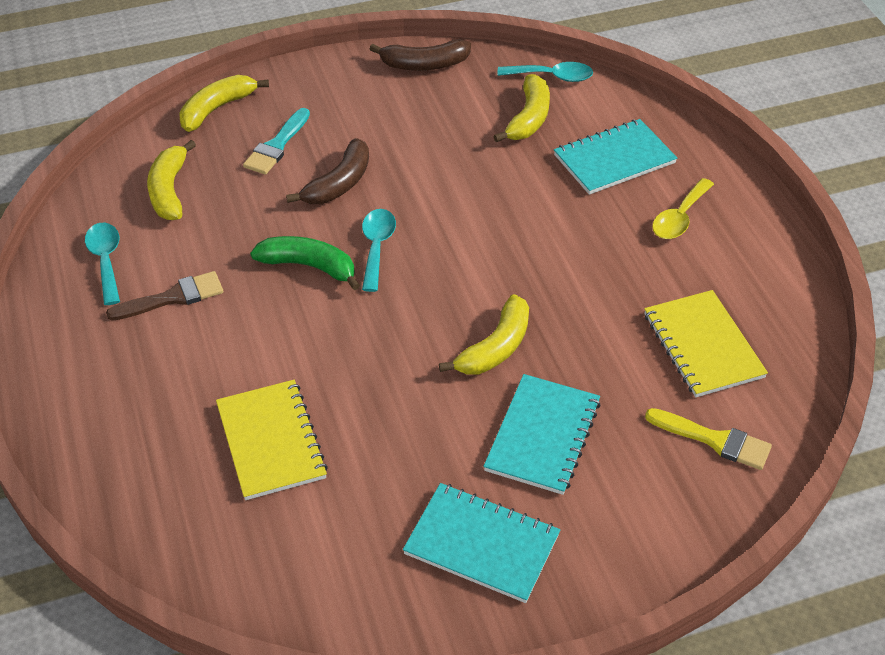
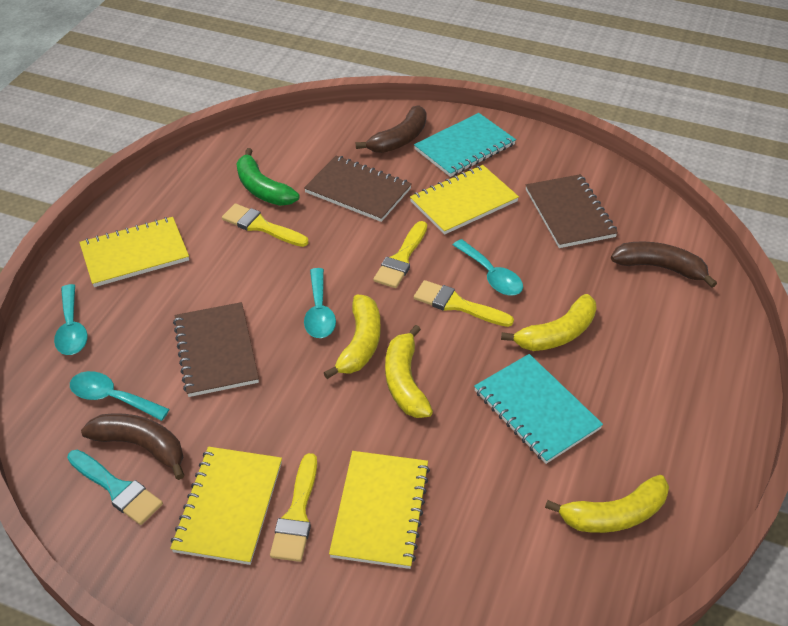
brown banana: [286,138,369,204] [370,39,471,71] = 2 -> [81,413,185,480] [356,105,427,153] [611,241,717,288] = 3
brown brush: [106,271,223,320] = 1 -> none = 0
brown notebook: none = 0 -> [173,302,259,397] [304,155,412,222] [526,174,618,248] = 3
turquoise notebook: [403,483,560,603] [483,374,601,495] [554,119,677,195] = 3 -> [414,113,516,177] [474,354,603,464] = 2
turquoise spoon: [85,223,120,305] [362,209,396,292] [497,62,593,82] = 3 -> [54,284,88,355] [70,371,170,421] [304,268,336,338] [453,239,523,295] = 4
yellow brush: [645,408,772,470] = 1 -> [222,204,308,247] [270,453,317,562] [373,221,427,288] [414,280,514,327] = 4
yellow notebook: [216,380,328,500] [644,290,768,397] = 2 -> [79,217,189,287] [170,447,282,565] [329,451,430,569] [410,165,519,235] = 4
yellow spoon: [652,178,714,239] = 1 -> none = 0

